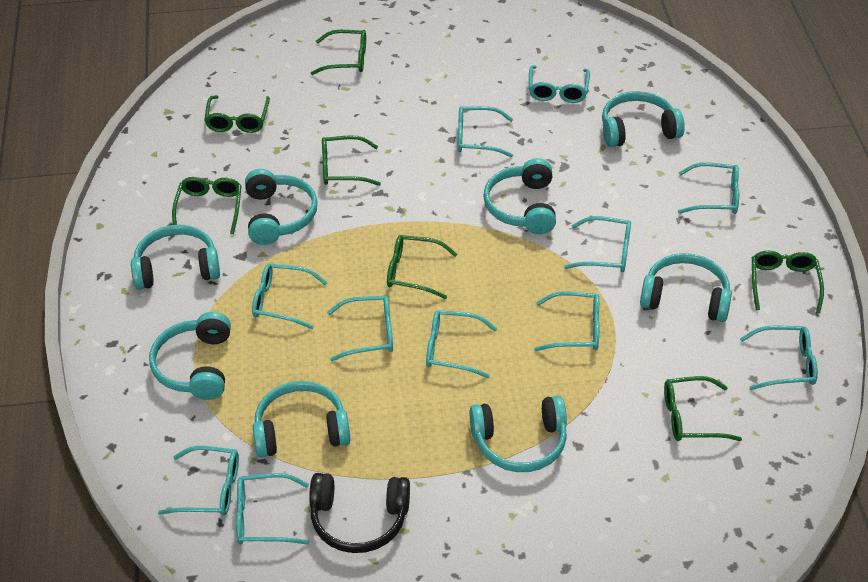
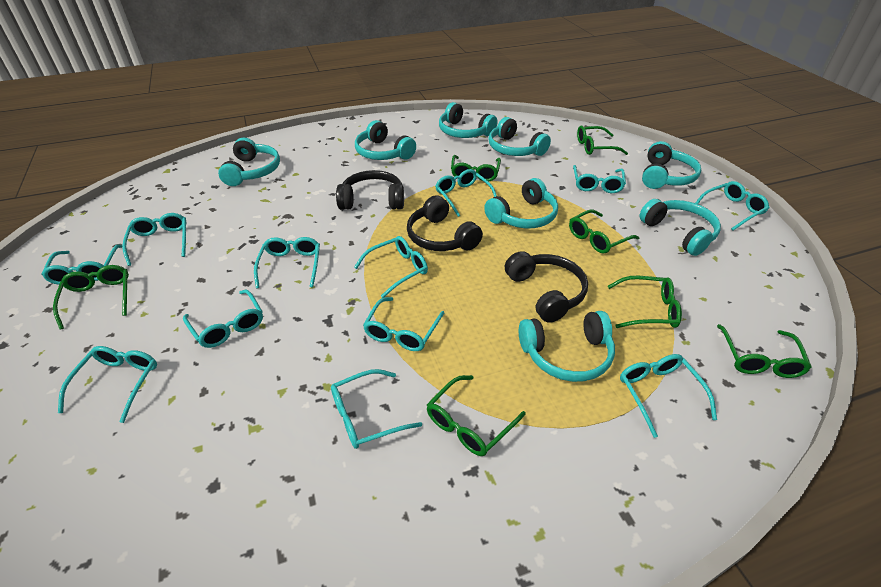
black headphones: [309,473,410,553] = 1 -> [336,170,404,210] [407,195,483,251] [505,251,588,323] = 3
turquoise glasses: [158,446,239,516] [236,473,309,545] [252,264,328,329] [327,296,393,361] [426,310,497,378] [458,106,513,157] [529,65,590,103] [534,291,599,351] [564,216,631,272] [678,162,739,214] [740,326,818,390] = 11 -> [41,245,122,285] [58,346,157,423] [122,213,187,266] [183,290,263,348] [254,237,320,289] [331,369,422,449] [354,236,428,298] [363,297,444,351] [435,169,497,217] [573,165,626,193] [620,354,717,438] [696,181,769,231] = 12

